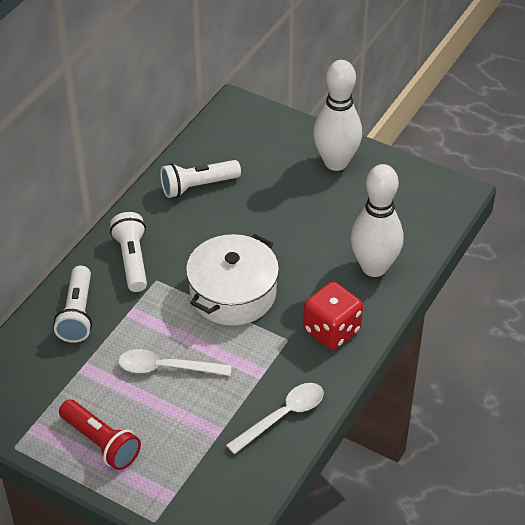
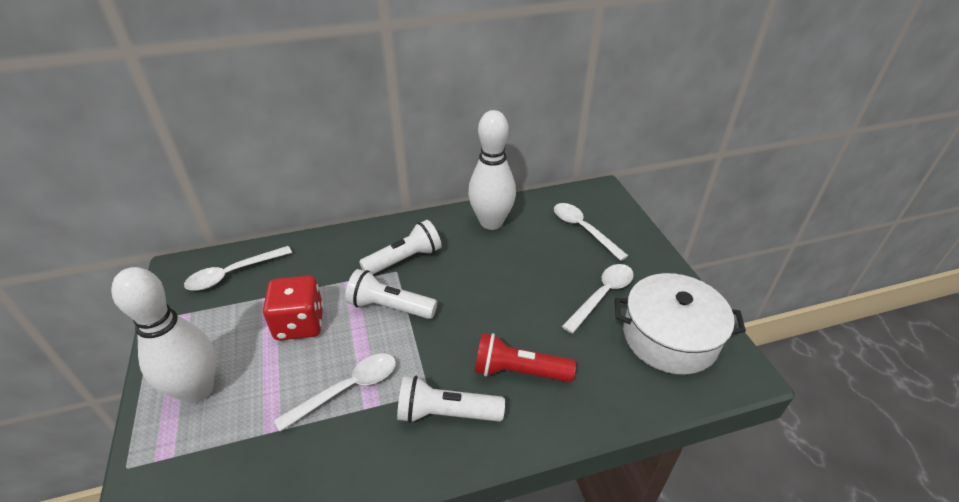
white spoon: [118,349,232,376] [226,383,324,454] = 2 -> [184,246,292,291] [274,353,396,431] [554,203,628,261] [562,264,634,334] = 4

